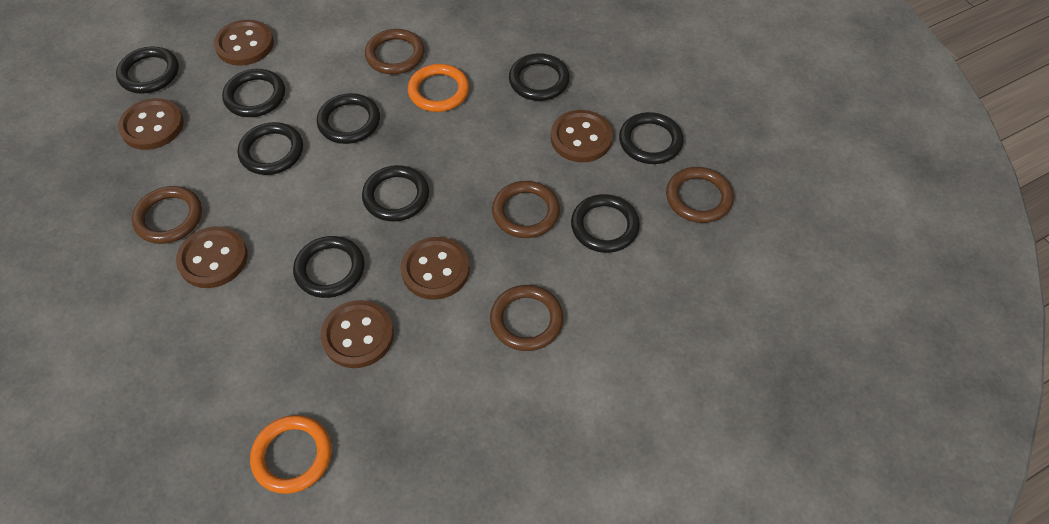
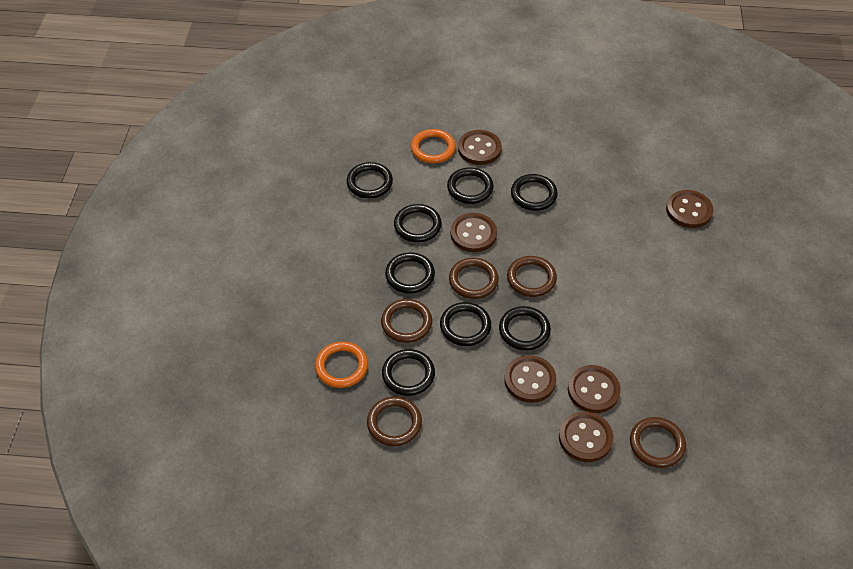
black ring: [116,47,179,93] [222,69,285,117] [238,122,303,175] [293,236,365,298] [317,93,380,144] [362,165,429,221] [509,53,570,101] [571,194,640,253] [619,112,684,164] = 9 -> [347,162,393,199] [382,349,435,396] [385,252,435,294] [394,204,442,243] [440,302,491,346] [447,167,494,204] [499,306,551,350] [511,174,558,211] = 8

